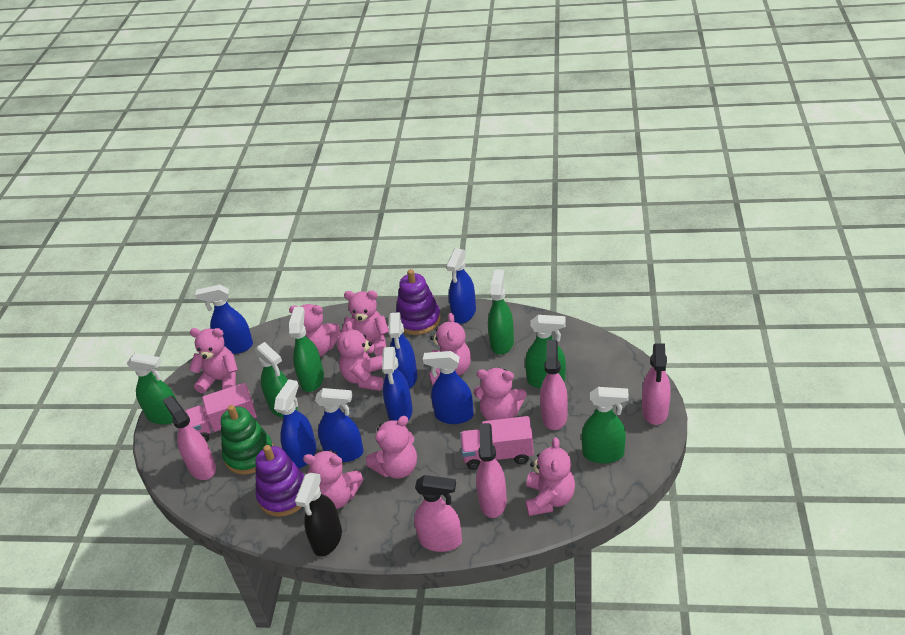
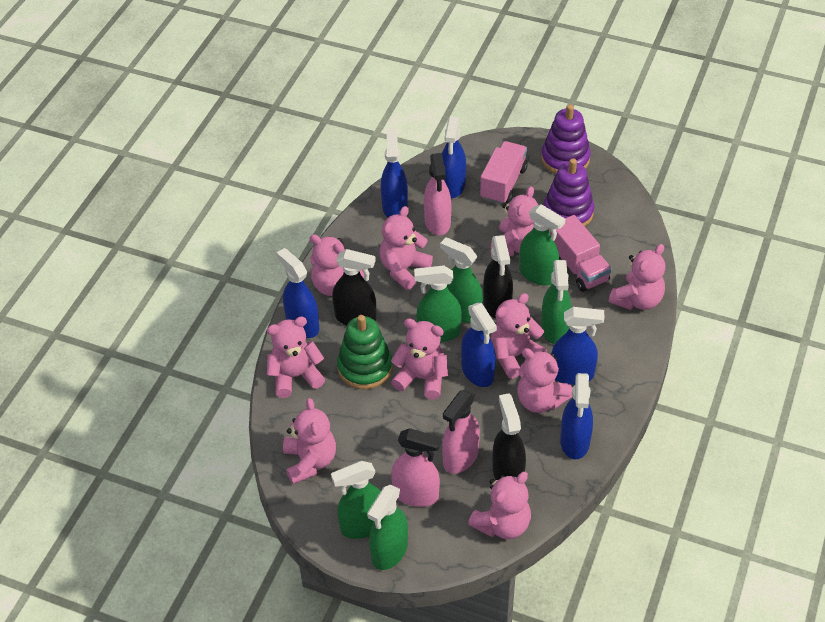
black spray bottle: [295,473,342,556] = 1 -> [332,249,376,325] [483,235,513,318] [493,393,526,480] = 3
blue spray bottle: [195,285,253,354] [274,379,316,469] [315,388,364,462] [382,347,413,421] [388,312,417,389] [423,351,474,424] [446,248,476,324] = 7 -> [277,248,319,338] [381,129,408,217] [442,117,466,198] [461,303,497,387] [552,307,604,385] [560,373,593,459] = 6
pink spray bottle: [163,396,216,480] [414,475,462,552] [476,423,507,518] [540,340,568,430] [642,343,671,425] = 5 -> [391,428,442,507] [424,153,451,235] [442,390,480,474] = 3
pink teddy bear: [189,328,238,393] [289,304,341,356] [303,450,364,509] [337,321,383,391] [341,290,389,356] [366,416,417,478] [429,313,471,385] [474,368,527,421] [525,437,575,516] = 9 -> [267,317,325,398] [283,398,336,484] [310,234,364,296] [379,206,433,290] [391,319,448,400] [468,472,531,539] [491,187,538,256] [491,293,547,379] [517,348,573,413] [609,244,666,310] = 10

